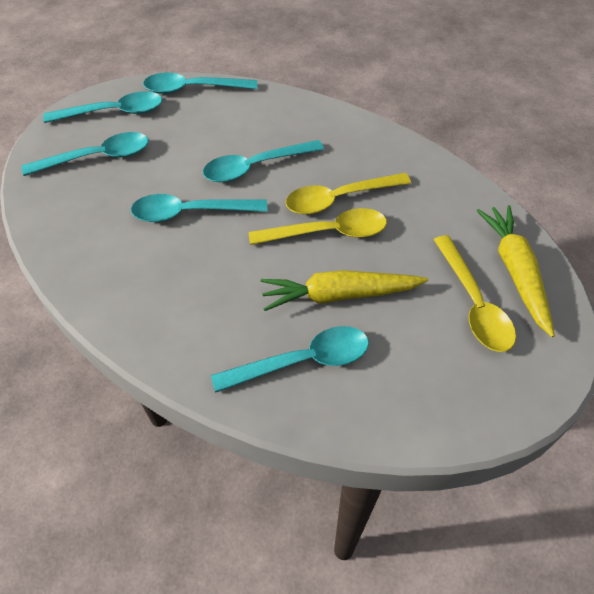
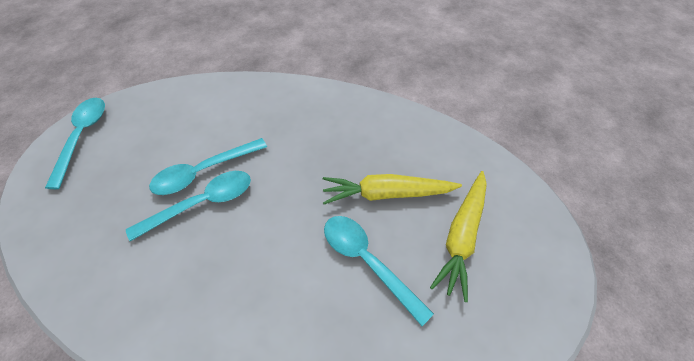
turquoise spoon: [22,132,148,176] [43,91,162,123] [131,194,267,222] [143,73,257,94] [203,140,324,182] [211,326,369,393] = 6 -> [45,98,105,189] [126,171,251,241] [149,138,267,195] [324,216,434,326] = 4
yellow spoon: [249,208,387,245] [286,173,411,214] [434,235,516,352] = 3 -> none = 0

